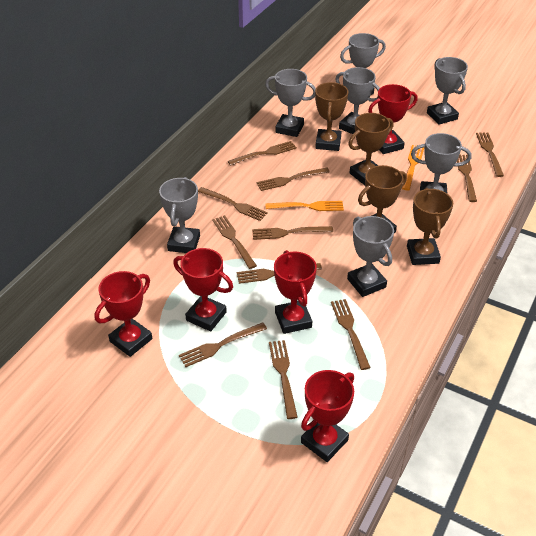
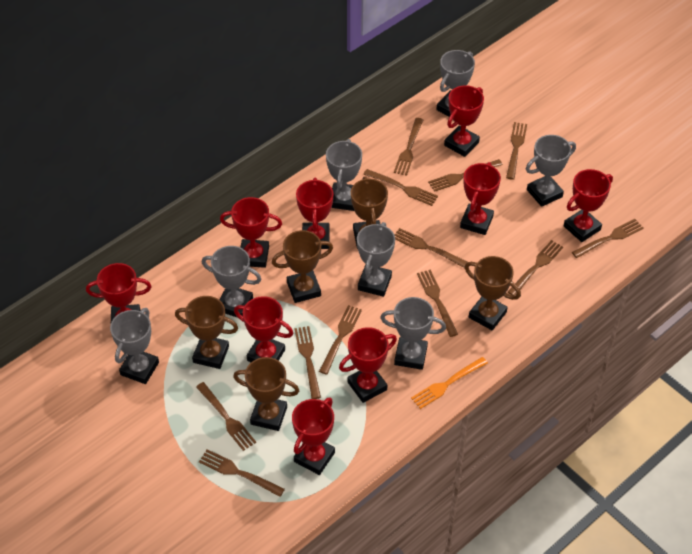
brown fork: [179,322,267,367] [198,187,268,221] [212,215,257,269] [228,141,297,166] [237,263,322,284] [252,226,333,240] [257,168,330,191] [269,340,298,419] [331,299,371,370] [457,155,477,202] [476,132,504,177] = 11 -> [196,382,256,451] [199,449,285,497] [294,326,321,399] [319,305,362,375] [363,169,438,206] [394,118,423,176] [395,228,468,268] [417,269,458,337] [428,159,503,192] [506,122,527,180] [508,240,563,296] [572,219,644,258] = 12
brown trophy: [315,82,348,151] [348,113,393,185] [358,165,407,233] [407,188,453,265] = 4 -> [175,296,238,369] [233,357,299,431] [272,230,333,303] [351,176,388,249] [465,256,521,330] = 5
orange fork: [265,201,344,211] [402,145,424,191] = 2 -> [411,357,488,409] = 1
red trophy: [95,271,152,357] [173,248,233,331] [274,250,317,334] [301,370,354,462] [368,84,417,154] = 5 -> [86,263,152,322] [220,197,282,268] [234,296,293,362] [292,397,335,475] [296,177,333,249] [339,327,397,403] [444,85,484,157] [460,162,501,235] [564,169,613,242] = 9

